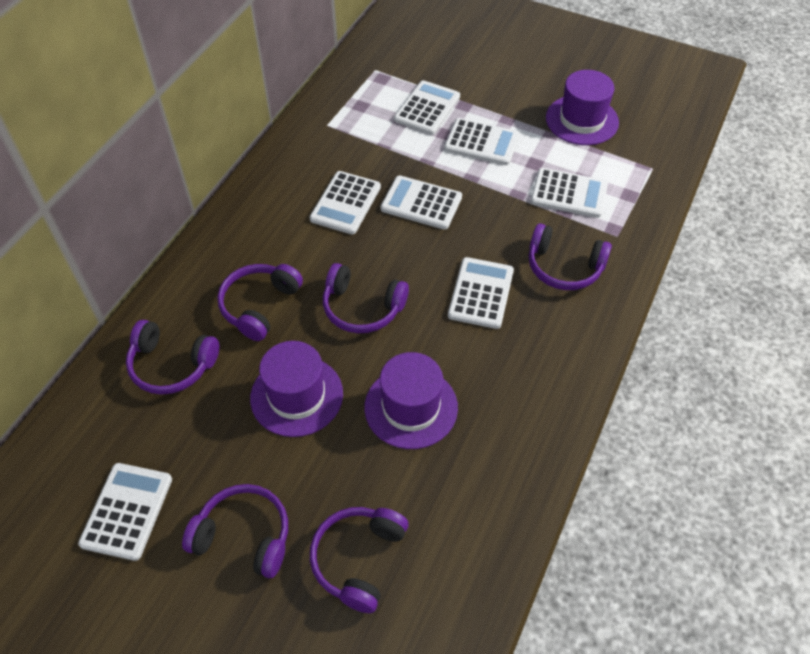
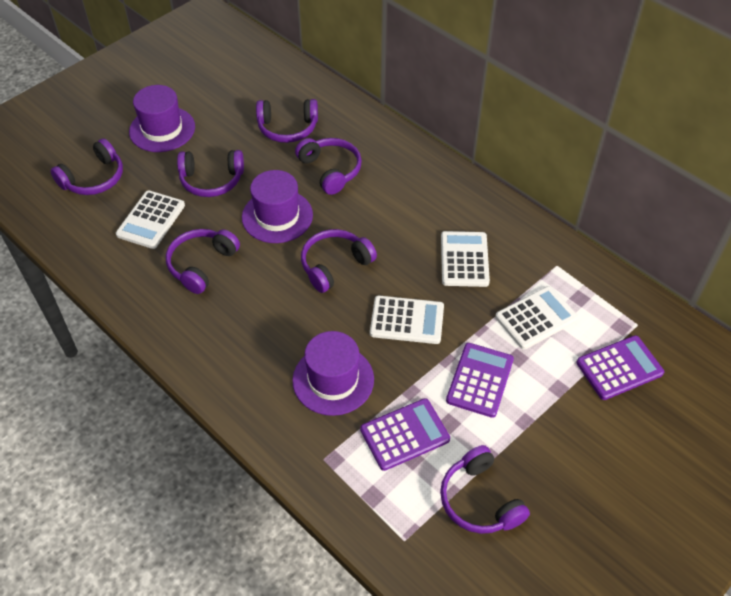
purple calculator: none = 0 -> [360,398,450,471] [446,343,514,418] [576,335,664,400] = 3
purple headphones: [126,320,219,395] [182,484,288,578] [217,264,303,341] [310,507,409,613] [323,263,409,333] [529,223,612,290] = 6 -> [51,139,123,195] [166,229,240,294] [177,150,244,197] [256,99,318,143] [295,138,362,195] [301,229,377,293] [440,445,530,534] = 7
white calculator: [78,463,172,561] [310,171,381,234] [381,175,462,230] [394,80,460,135] [444,118,520,165] [448,257,514,329] [530,168,608,218] = 7 -> [116,190,185,249] [370,296,444,344] [441,231,490,287] [495,286,579,350] = 4

